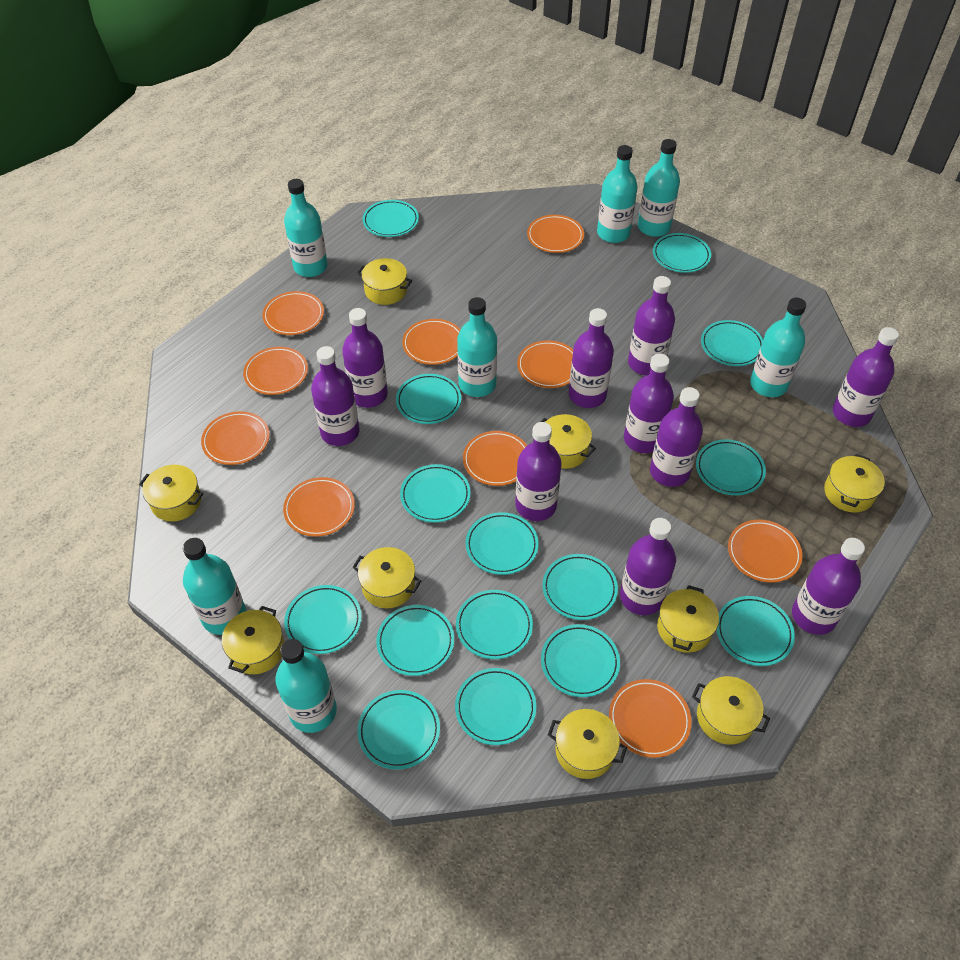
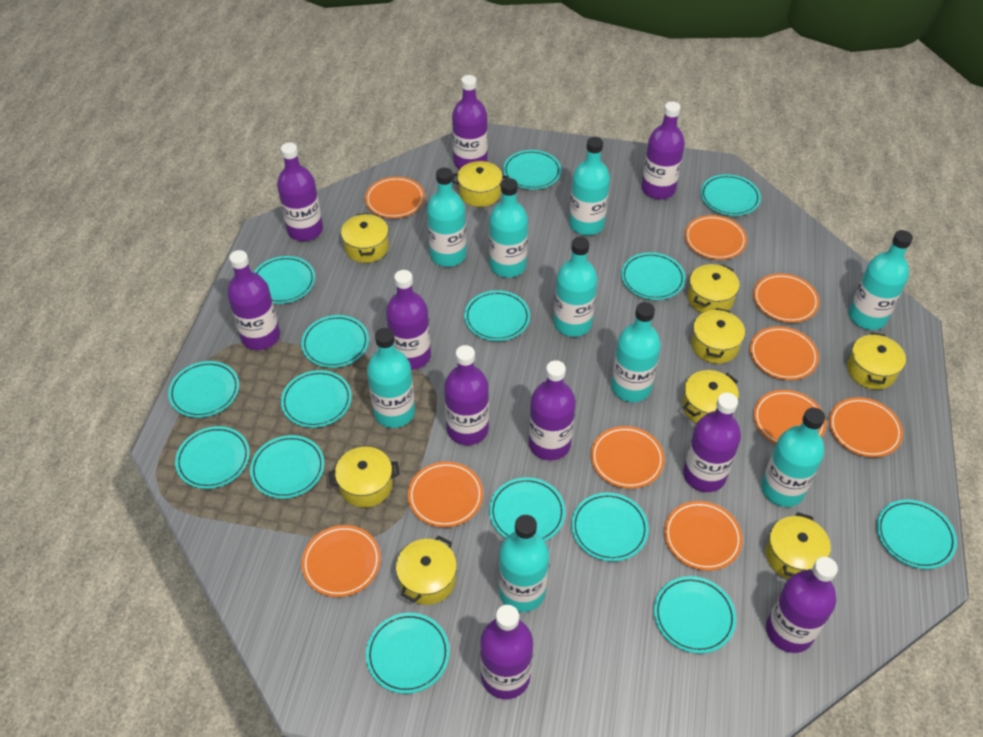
turquoise bottle: [183,538,246,635] [275,639,337,733] [284,179,328,277] [457,297,497,397] [597,145,638,243] [638,139,680,237] [750,298,806,397] = 7 -> [367,328,415,428] [427,167,466,267] [489,178,528,278] [499,515,549,612] [554,237,598,337] [569,137,610,235] [611,302,661,402] [761,407,825,507] [849,230,913,330] = 9

